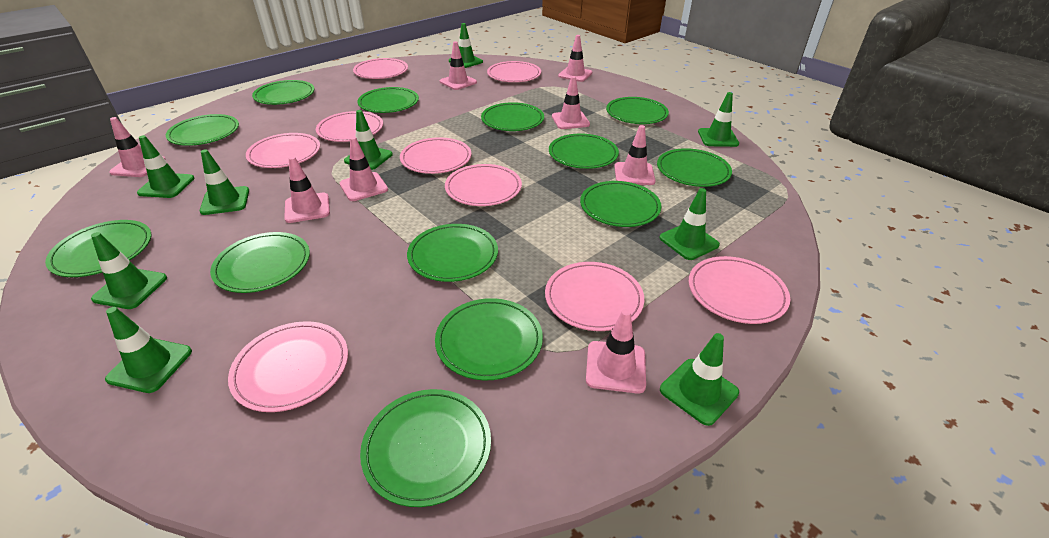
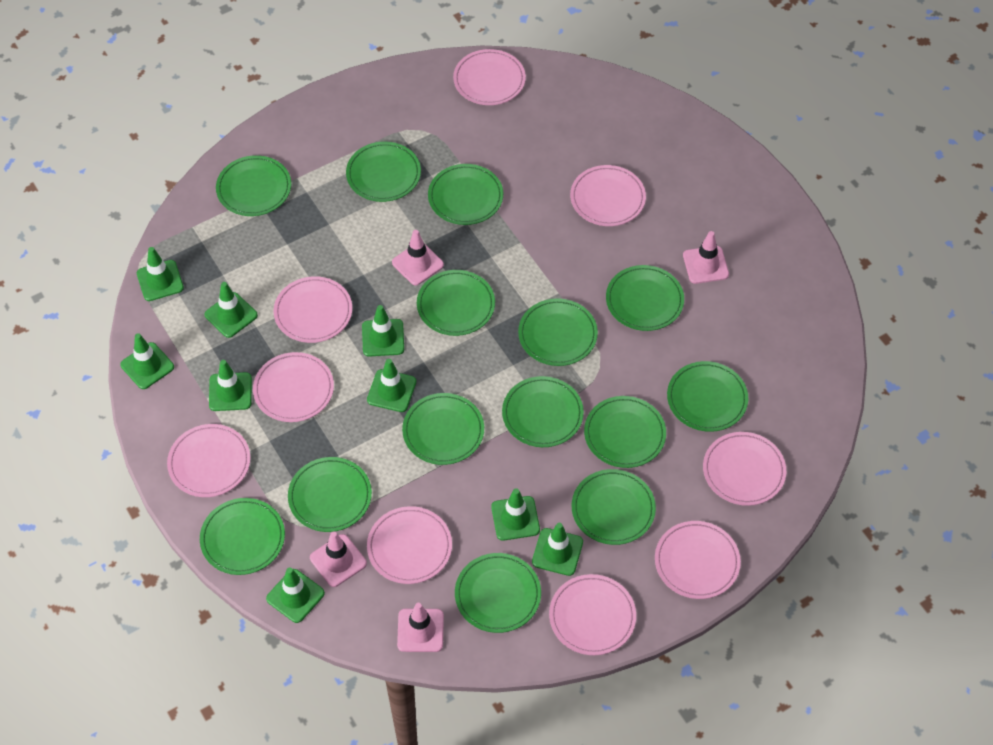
green plate: [45,220,151,277] [166,114,239,146] [210,232,310,293] [252,80,314,105] [357,87,419,113] [360,389,491,507] [407,224,498,282] [435,298,543,380] [481,102,544,131] [549,133,619,169] [580,181,661,227] [606,97,669,124] [657,148,732,187] = 13 -> [200,498,285,575] [216,155,291,216] [288,457,372,532] [346,142,421,202] [402,393,484,465] [417,270,495,336] [428,164,503,225] [455,553,541,633] [502,376,584,447] [518,298,598,366] [572,469,656,545] [584,396,666,468] [606,265,684,331] [667,361,748,432] = 14
pink traffic cone: [109,117,166,177] [284,156,330,223] [340,137,388,201] [440,41,477,90] [552,76,590,129] [558,35,592,82] [586,309,646,394] [614,125,656,185] = 8 -> [310,531,367,587] [392,230,444,286] [397,603,444,652] [683,231,729,284] = 4

